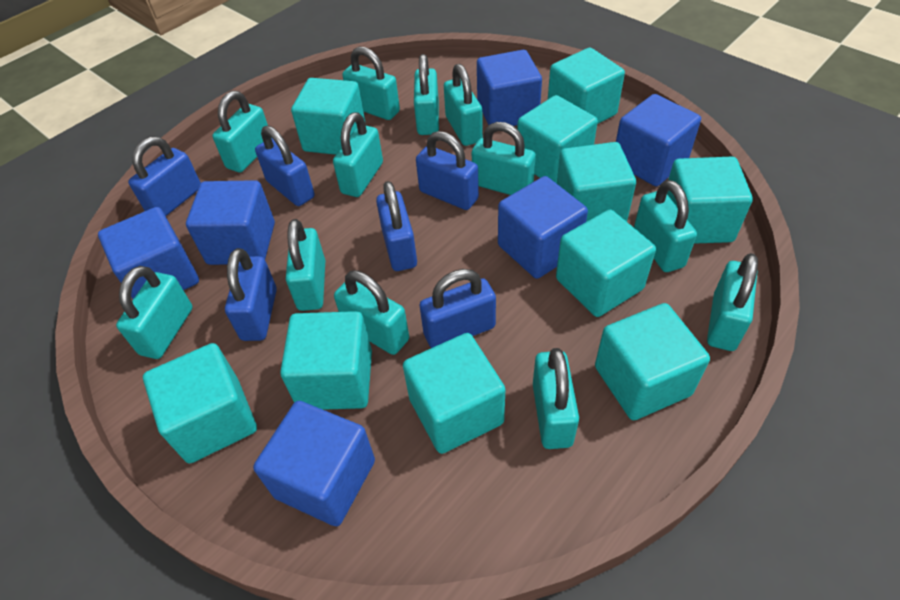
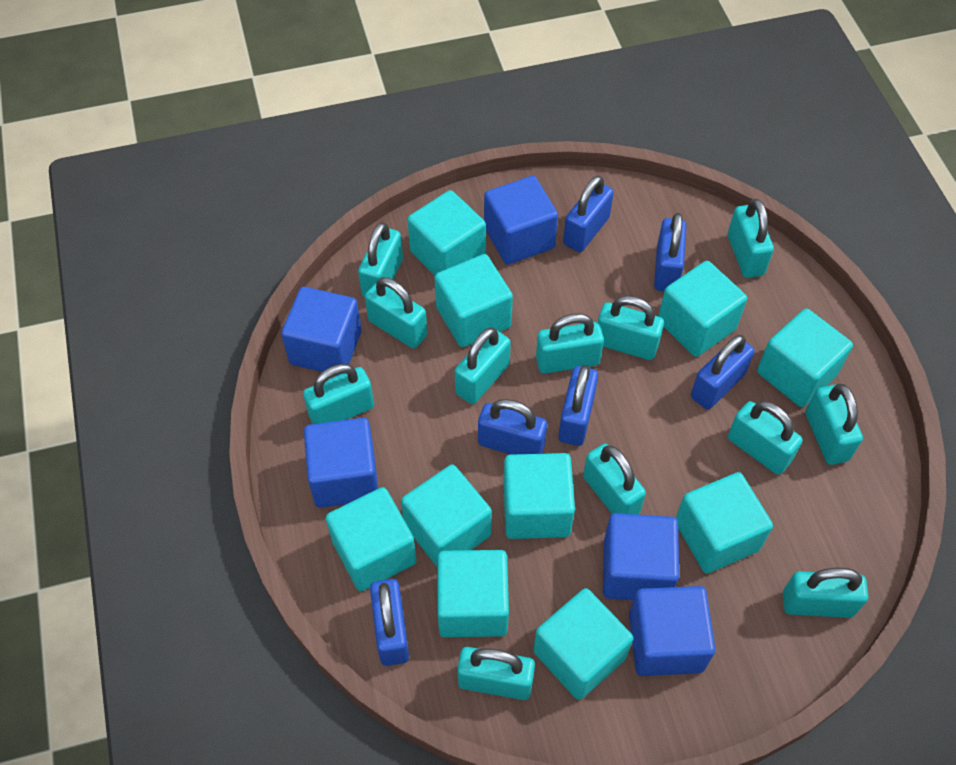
blue cube: [98,207,199,299] [186,180,275,265] [253,401,375,526] [477,50,542,126] [498,176,588,279] [616,94,701,186] = 6 -> [281,287,362,376] [304,418,378,508] [484,176,558,265] [603,513,679,600] [629,586,716,676] = 5

